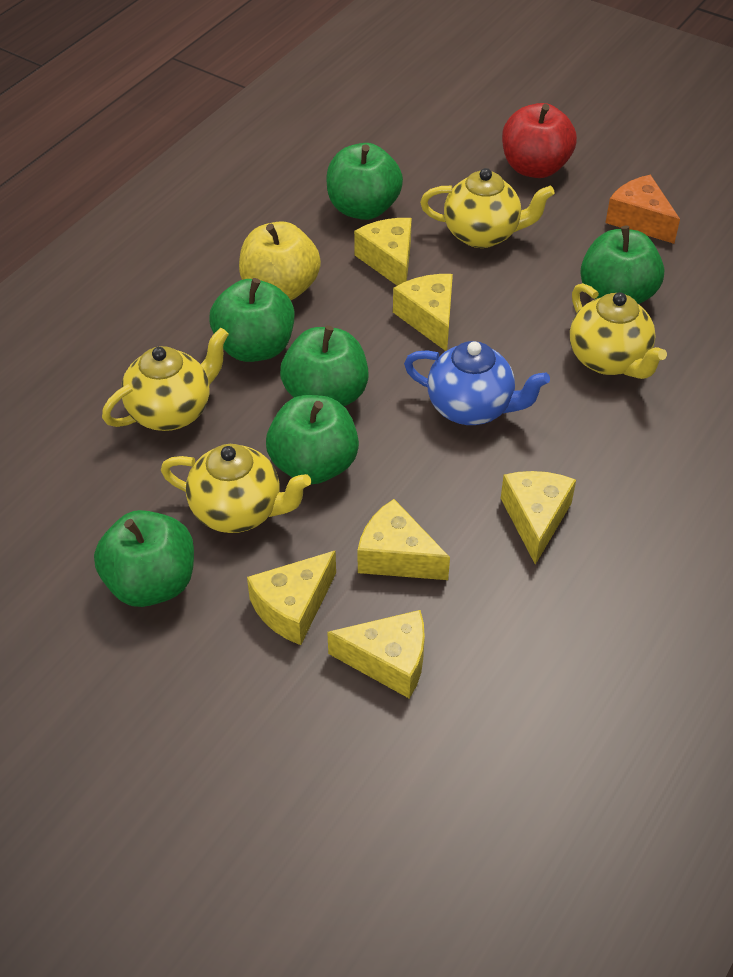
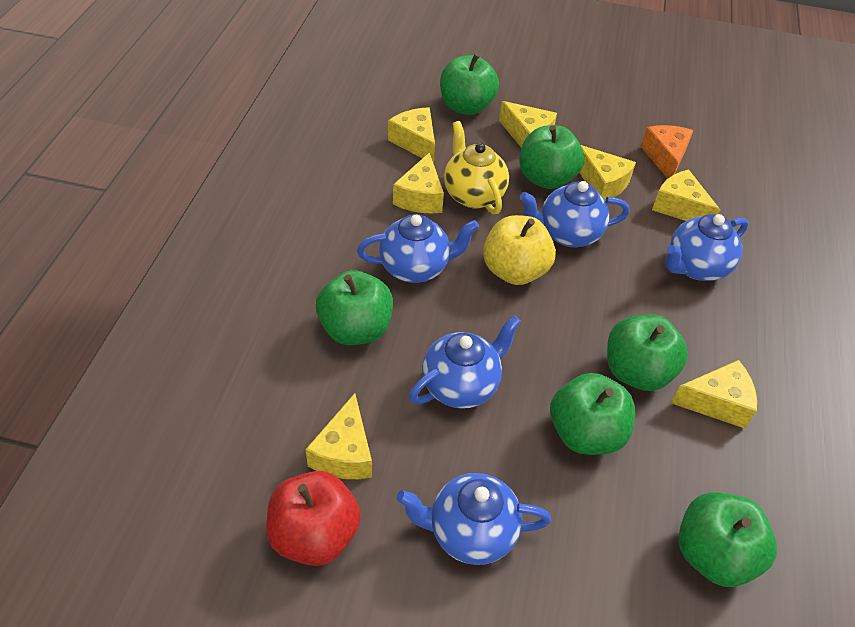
blue teapot: [404,341,550,425] = 1 -> [357,214,479,283] [397,473,551,565] [409,315,521,409] [520,181,630,247] [666,214,749,281] = 5
yellow cheese: [247,550,336,645] [327,610,425,699] [354,218,412,286] [358,499,450,580] [393,274,453,351] [501,471,576,565] = 6 -> [305,393,372,479] [388,107,435,164] [393,152,444,214] [499,101,557,148] [579,145,636,201] [652,169,720,221] [671,360,757,429] = 7
yellow teapot: [102,328,229,431] [161,444,311,533] [420,168,555,248] [570,283,667,379] = 4 -> [444,121,509,214] = 1

